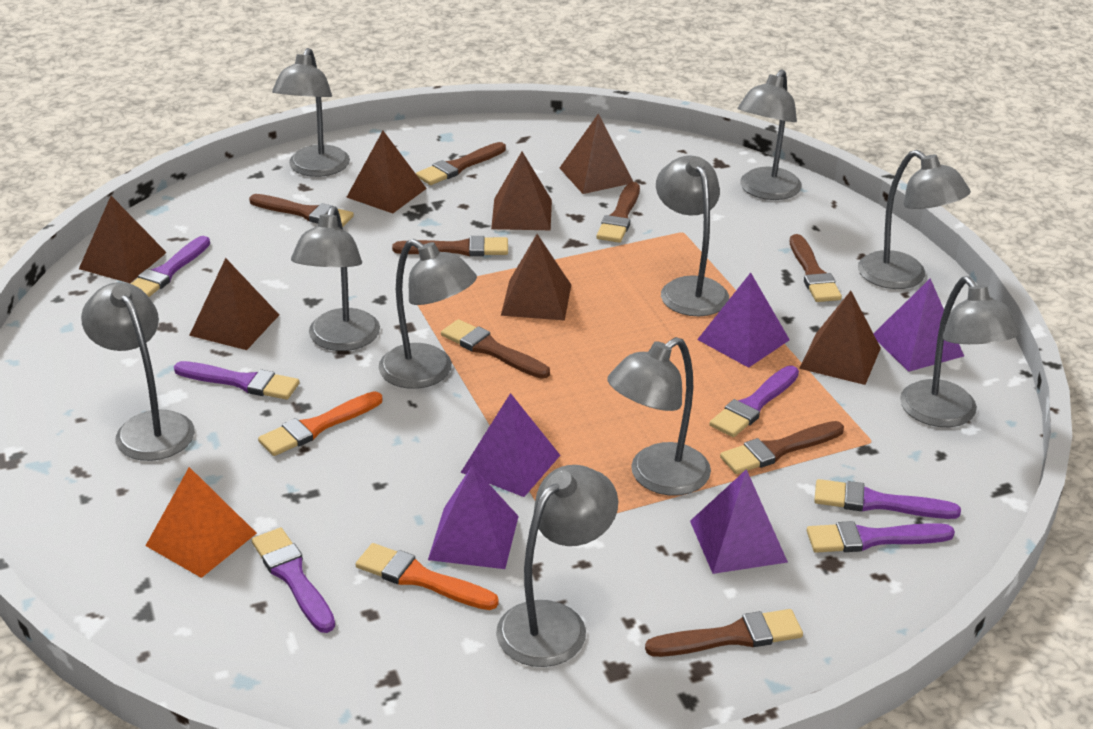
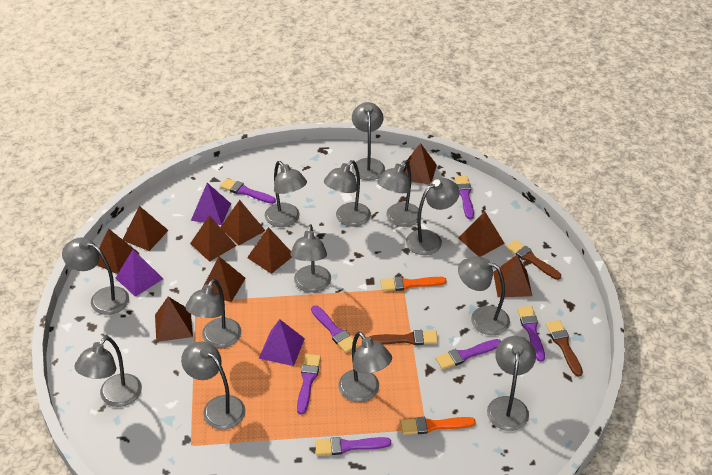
brown brush: [249,194,354,227] [392,236,508,256] [416,142,506,185] [441,319,550,379] [596,182,640,243] [645,609,803,657] [720,421,844,474] [790,234,842,302] = 8 -> [369,330,438,345] [506,240,561,280] [546,320,583,377] = 3
brown pyramid: [79,196,167,283] [189,258,279,350] [347,131,427,213] [491,152,552,230] [501,234,571,321] [560,113,633,194] [799,291,881,385] = 7 -> [97,229,139,274] [123,206,169,251] [155,297,193,342] [190,215,236,262] [204,257,246,302] [220,200,266,245] [247,227,292,274] [404,143,437,184] [458,212,505,257] [493,255,532,297] = 10
grey lamp: [81,282,195,461] [272,48,350,177] [291,206,380,351] [379,239,477,389] [496,465,618,667] [607,337,711,496] [656,155,729,316] [738,69,802,200] [858,150,971,289] [900,276,1020,427] = 10 -> [62,237,129,315] [74,336,142,407] [181,342,245,430] [185,279,241,348] [265,161,307,227] [290,224,331,293] [324,160,371,227] [338,332,392,402] [352,102,385,180] [377,160,419,227] [406,178,460,255] [458,256,510,335] [487,336,536,431] = 13
orange pyramid: [145,467,257,578] = 1 -> none = 0
purple brush: [131,236,210,297] [174,361,300,400] [252,528,335,633] [710,366,799,437] [807,521,955,553] [814,479,961,519] = 6 -> [220,178,276,204] [297,354,321,414] [311,305,358,353] [315,437,391,456] [436,339,501,370] [455,176,474,220] [517,306,545,362] = 7
purple pyramid: [428,466,519,569] [460,393,560,497] [690,469,788,574] [697,273,790,368] [873,278,964,372] = 5 -> [115,249,163,297] [191,183,231,225] [259,319,305,366] = 3

